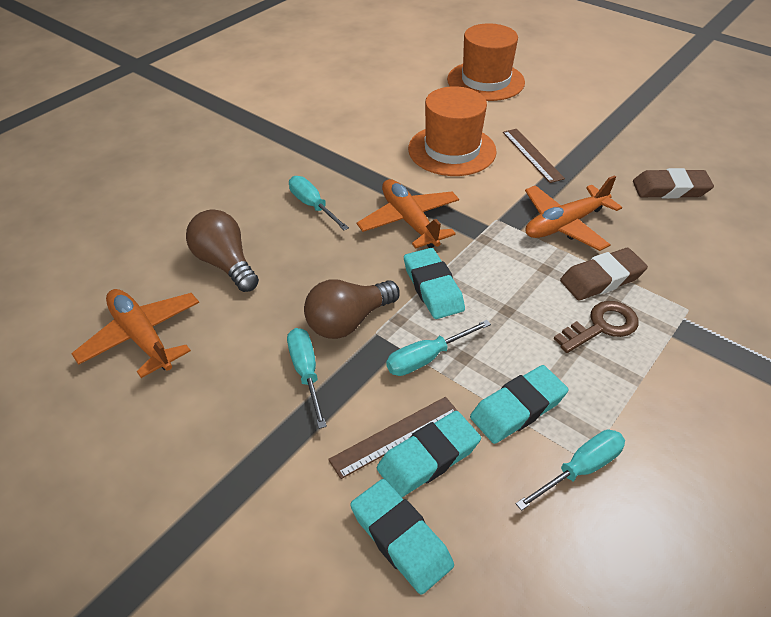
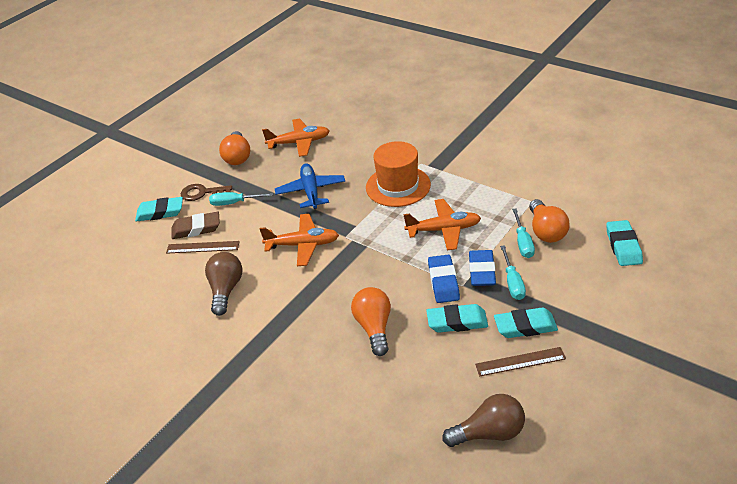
blue eraser: none = 0 -> [428,255,460,303] [469,250,496,286] = 2
blue plane: none = 0 -> [275,163,345,209] = 1
brown eraser: [560,248,648,300] [633,168,714,198] = 2 -> [171,212,220,239] = 1
orange hat: [408,86,497,176] [447,23,525,101] = 2 -> [366,141,431,207] = 1
orange light bulb: none = 0 -> [219,131,250,165] [351,287,391,356] [529,199,570,243] = 3
turquoise screwdriver: [287,328,327,429] [289,176,349,230] [386,320,491,376] [516,430,625,511] = 4 -> [209,192,273,206] [500,245,526,300] [512,208,535,258] = 3

